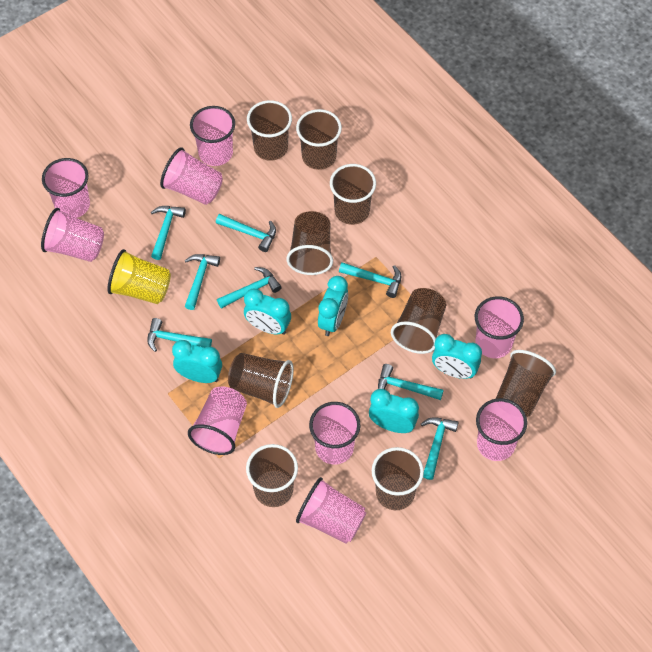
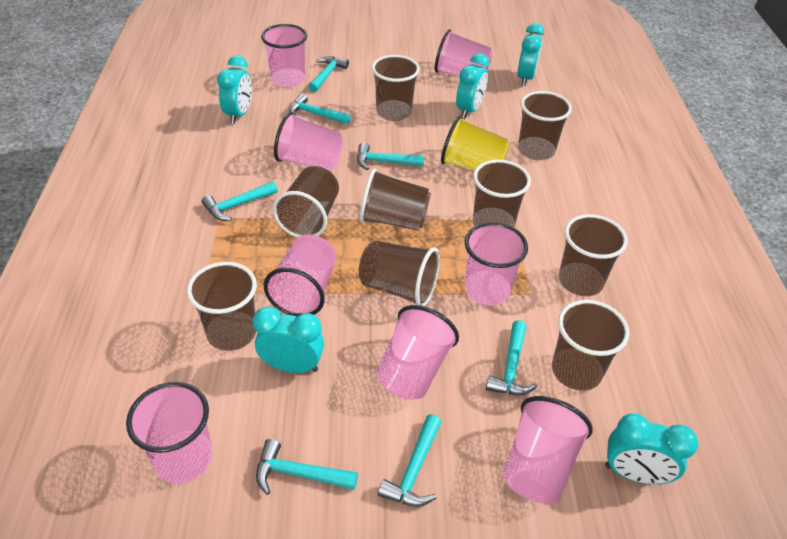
pink cup: [41,208,104,262] [42,158,90,218] [160,148,223,205] [188,387,247,455] [190,106,235,166] [296,477,366,544] [309,402,360,465] [475,296,524,358] [476,398,527,461] = 9 -> [126,382,213,483] [261,24,307,87] [264,234,336,316] [274,112,343,171] [376,305,459,400] [435,29,492,76] [465,222,528,306] [502,396,593,504] = 8
turquoise hammer: [147,318,212,352] [151,206,186,260] [185,254,220,310] [216,214,276,252] [217,267,282,309] [339,262,401,298] [378,364,444,400] [421,417,459,480] = 8 -> [202,182,278,221] [256,439,358,495] [289,93,350,124] [308,56,349,93] [357,142,424,170] [378,415,441,507] [486,320,537,395] = 7

